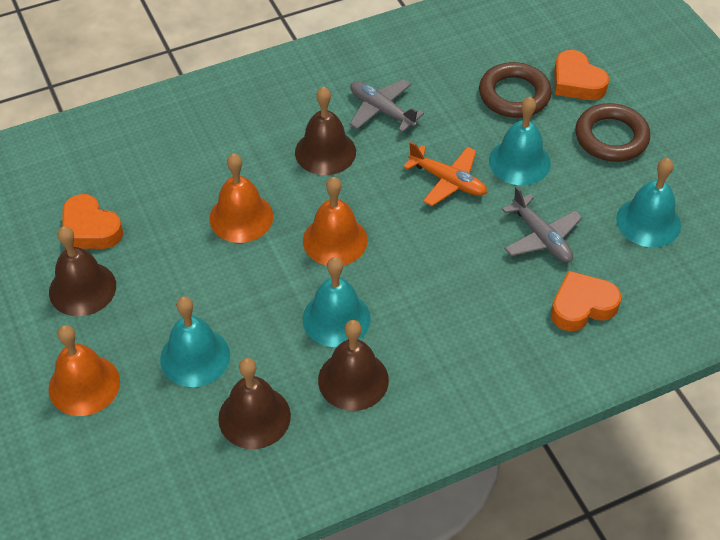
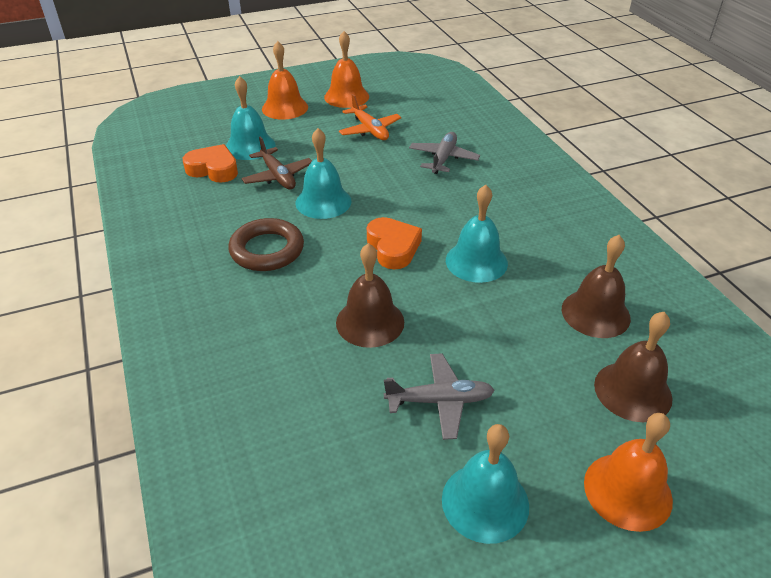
brown bell: [49,226,116,316] [218,358,291,449] [295,87,356,175] [318,320,389,411] = 4 -> [336,243,404,348] [562,235,631,338] [594,312,673,422] = 3
brown plane: none = 0 -> [241,136,312,190] = 1
brown ring: [479,62,552,118] [575,103,650,162] = 2 -> [228,218,304,271] = 1
orange heart: [62,194,123,249] [551,271,621,331] [554,50,609,100] = 3 -> [183,144,238,183] [367,217,422,269] = 2

